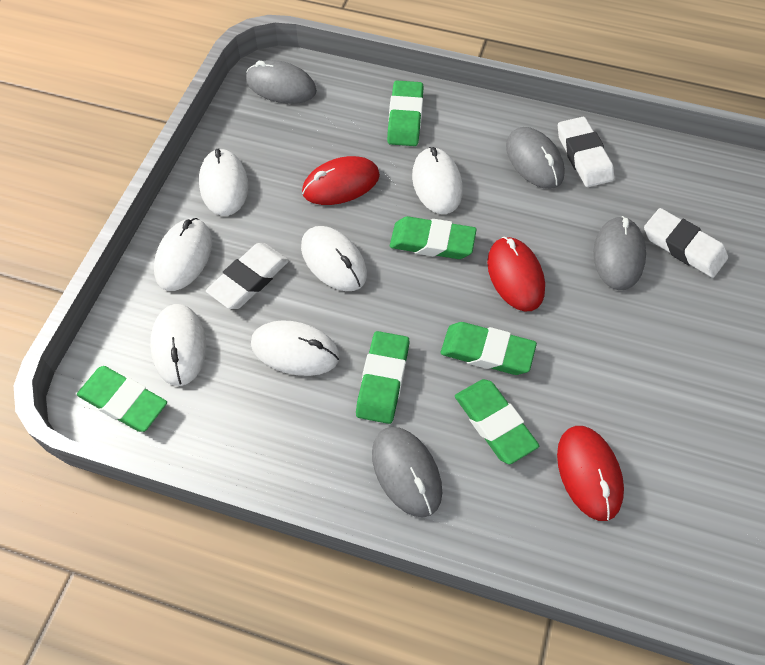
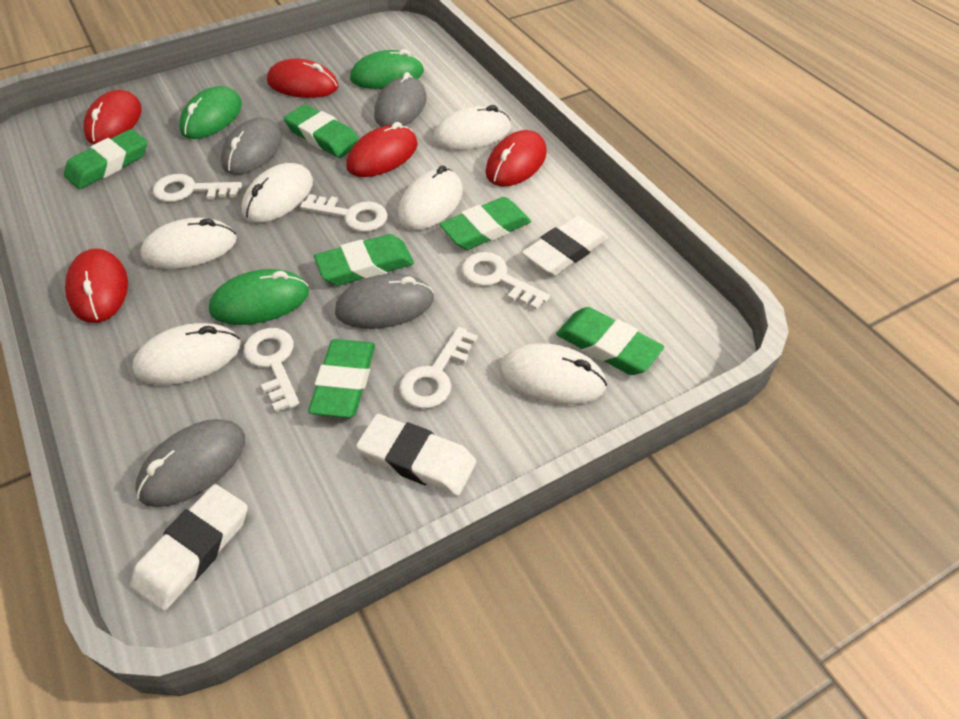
green mouse: none = 0 -> [179,86,242,139] [209,269,309,325] [350,49,424,89] = 3
red mouse: [302,156,380,205] [487,237,545,311] [557,426,624,521] = 3 -> [65,248,128,323] [83,90,142,144] [267,59,339,98] [346,122,418,177] [486,130,547,186] = 5
white key: none = 0 -> [153,174,242,202] [243,328,300,412] [300,194,388,232] [399,327,478,409] [461,252,550,310] = 5

